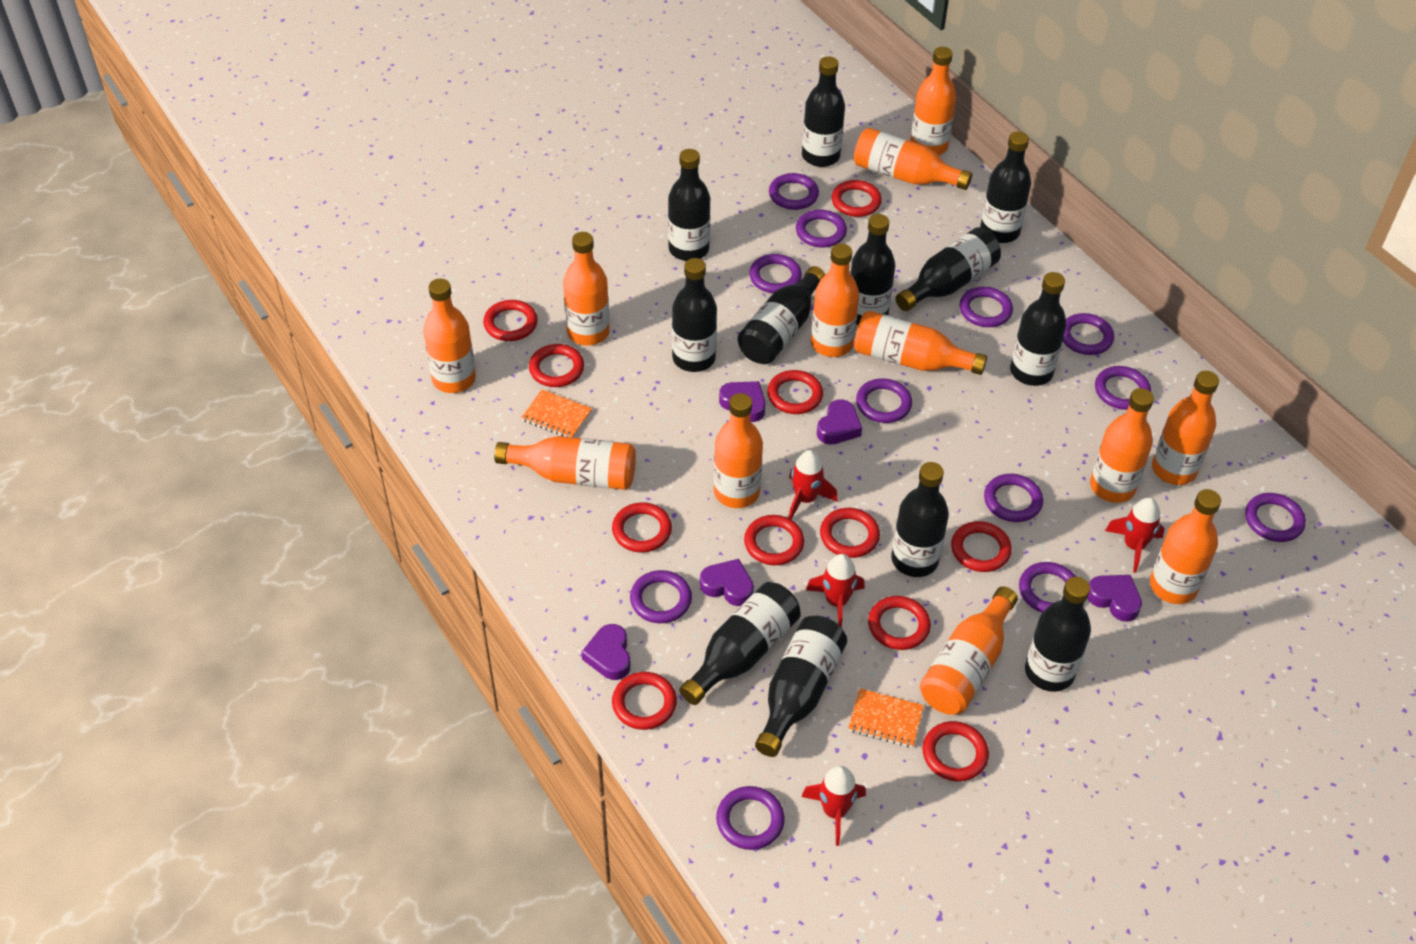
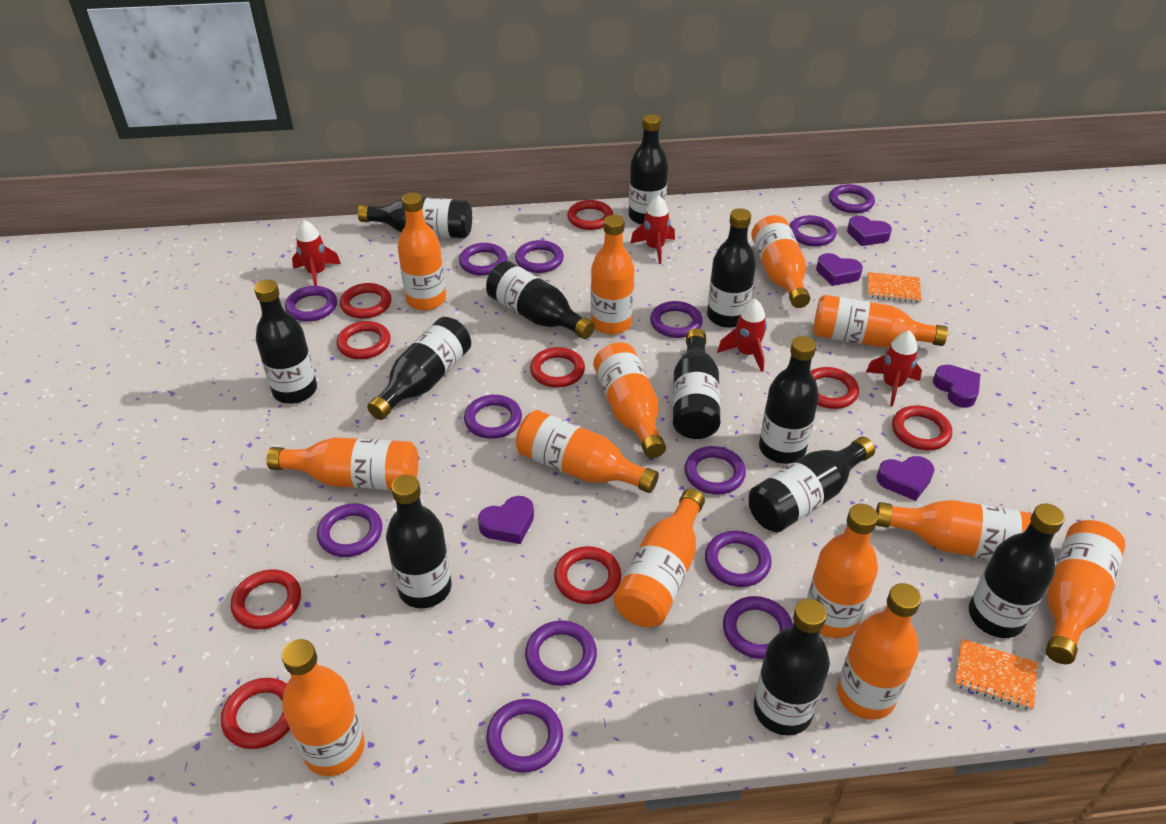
orange bottle: [423,279,476,393] [494,436,636,490] [563,232,610,345] [714,393,763,508] [811,244,859,357] [854,128,972,190] [854,311,987,375] [910,47,956,155] [920,587,1018,715] [1090,388,1154,503] [1150,489,1221,604] [1152,371,1219,485] = 12 -> [267,437,418,490] [282,639,365,776] [398,192,446,311] [516,410,659,493] [591,215,634,335] [593,342,666,458] [613,489,705,627] [751,215,810,308] [807,504,878,638] [813,295,948,348] [837,583,921,720] [876,500,1032,560] [1046,520,1126,664] = 13
purple ring: [630,570,692,623] [716,786,785,850] [749,254,802,293] [769,173,819,210] [796,210,847,248] [856,378,912,423] [959,287,1013,327] [984,474,1043,522] [1019,562,1076,612] [1063,313,1114,355] [1095,366,1151,410] [1245,493,1306,542] = 12 -> [285,286,337,322] [317,503,382,557] [459,243,508,276] [464,395,522,439] [486,699,563,773] [515,240,564,273] [525,621,597,686] [650,301,703,338] [684,446,746,495] [705,531,772,587] [723,596,793,659] [790,215,837,246] [829,184,875,213] = 13
red ring: [483,300,538,341] [529,344,584,387] [612,502,672,552] [612,672,677,730] [744,515,804,565] [767,370,823,414] [820,508,880,558] [831,180,882,217] [868,596,931,650] [922,721,989,781] [951,521,1012,572] = 11 -> [221,678,290,749] [231,569,301,629] [337,321,391,359] [340,283,391,319] [530,347,585,388] [554,546,621,604] [567,200,613,230] [810,367,859,409] [892,405,952,450] = 9

